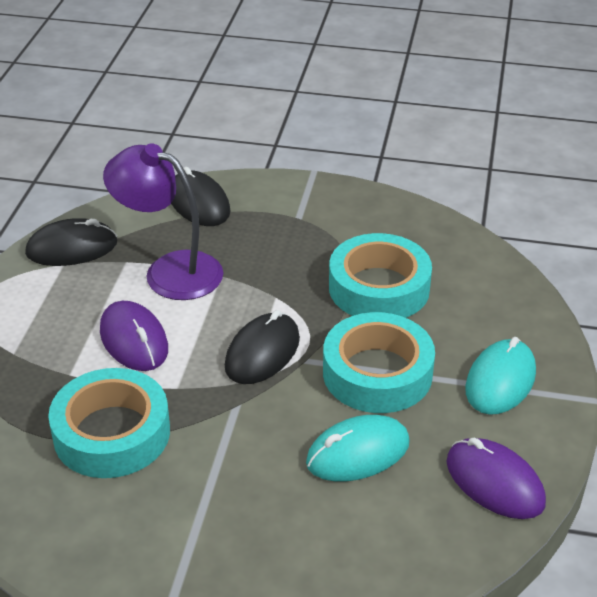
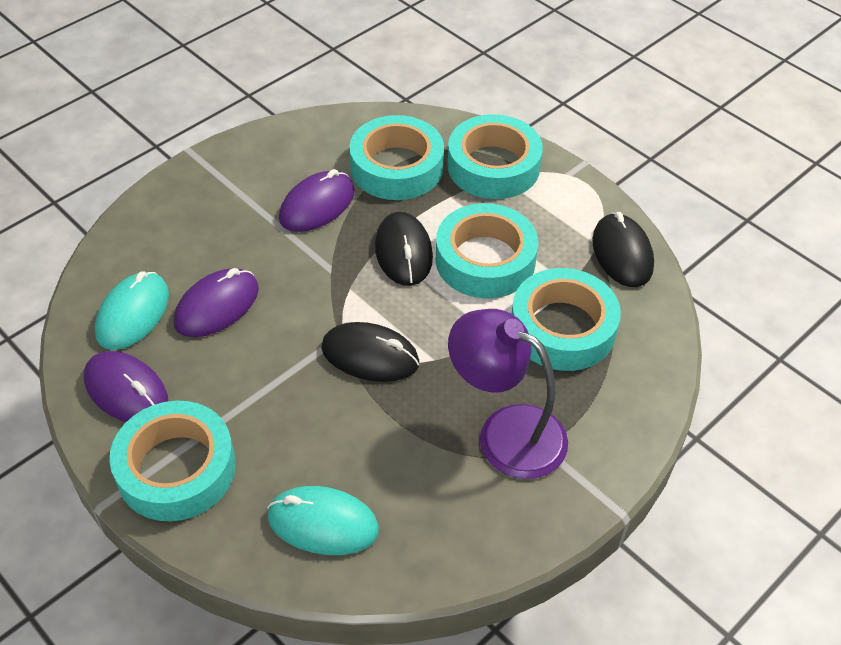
purple mouse: [100,301,168,371] [447,437,546,519] = 2 -> [84,351,168,422] [174,268,259,337] [279,169,355,232] = 3
turquoise tape: [48,368,170,478] [323,312,435,413] [329,233,432,318] = 3 -> [110,401,236,521] [349,115,444,200] [436,203,538,298] [447,114,543,199] [512,268,621,371] = 5

